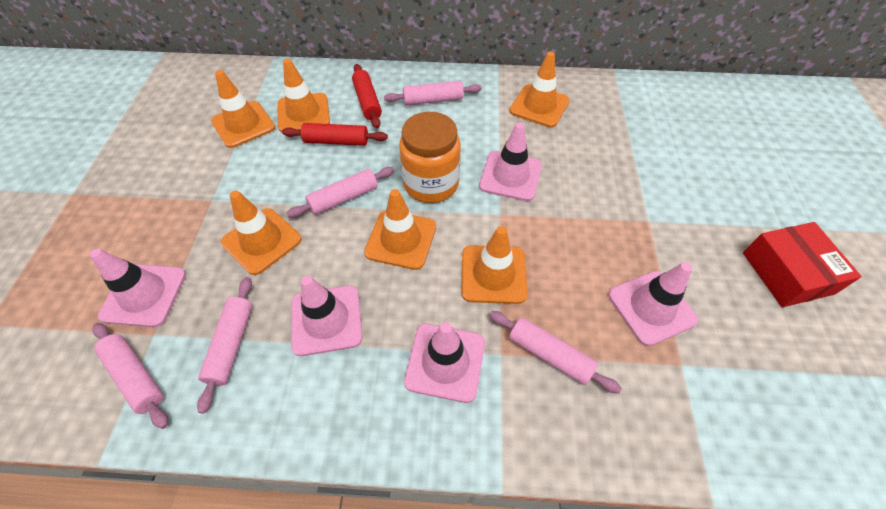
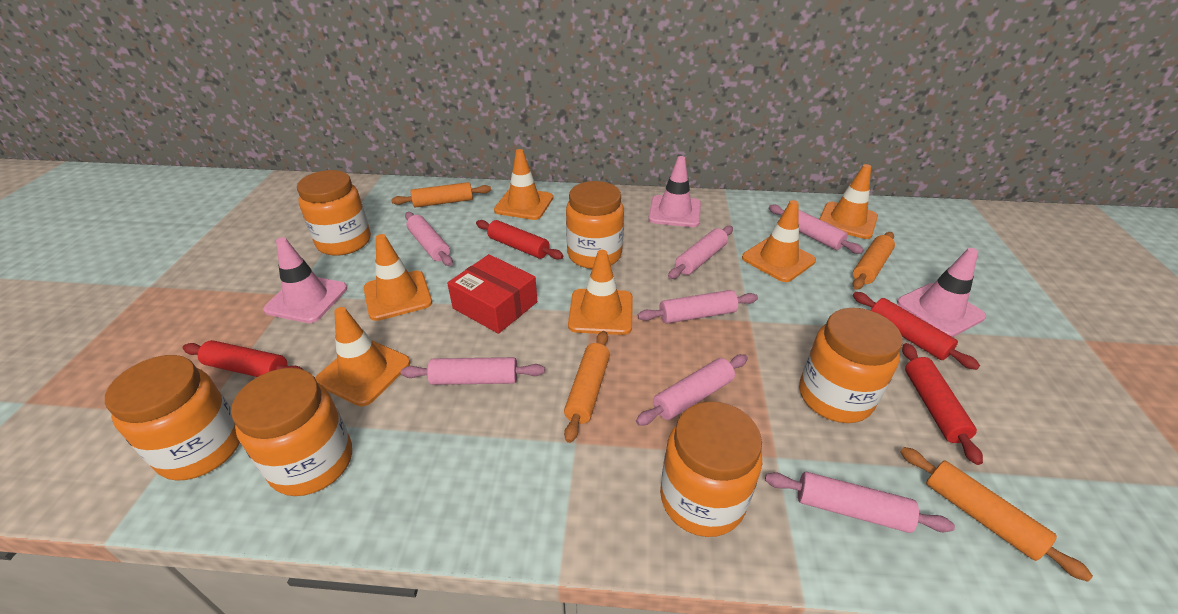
orange jar: [399,112,461,203] = 1 -> [105,355,240,481] [231,368,352,496] [297,170,371,256] [566,181,624,269] [660,401,762,537] [799,308,903,423] = 6
orange rolling pin: none = 0 -> [391,182,491,208] [564,331,610,443] [852,232,895,290] [900,447,1093,582] = 4
pink rolling pin: [92,323,168,429] [197,277,252,414] [286,167,394,218] [384,81,482,105] [489,311,622,394] = 5 -> [401,357,545,385] [405,212,453,266] [636,354,748,426] [638,290,758,324] [668,226,733,279] [765,472,955,533] [769,204,864,254] = 7
pink traffic cone: [90,248,186,327] [291,276,362,356] [404,322,485,403] [479,123,542,201] [608,262,698,346] = 5 -> [263,237,347,323] [648,156,701,227] [897,248,986,337] = 3
red rolling pin: [282,123,388,146] [352,64,382,128] = 2 -> [182,340,303,377] [476,220,563,260] [853,292,980,370] [902,343,983,465] = 4

